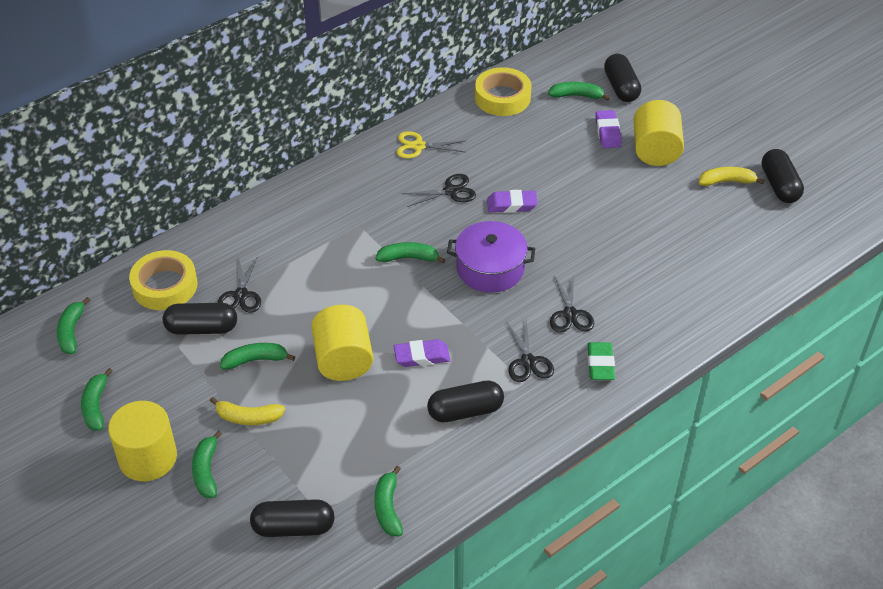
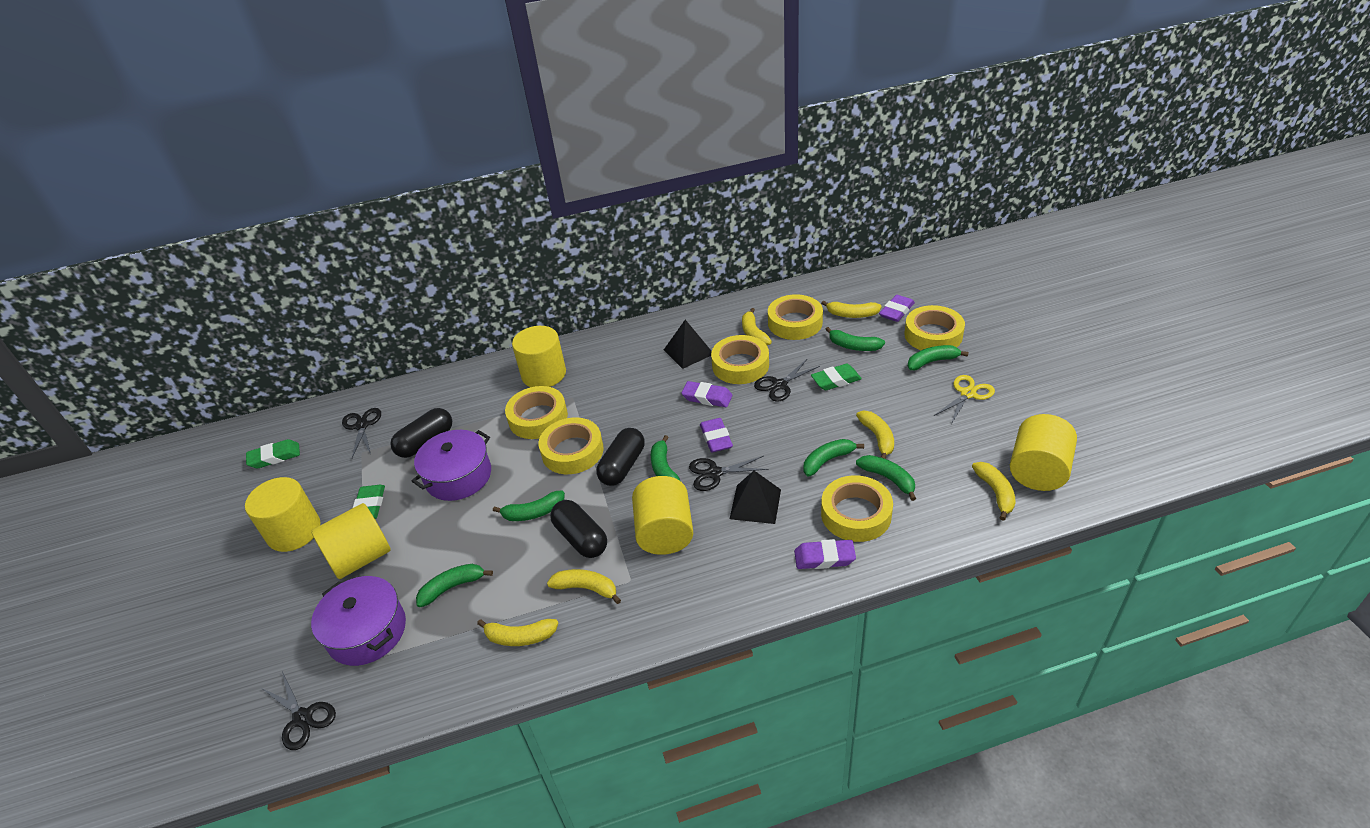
black capsule: [163,303,237,335] [250,499,335,537] [427,381,504,422] [604,54,641,102] [762,149,804,203] = 5 -> [390,408,452,458] [550,500,607,558] [596,428,645,486] = 3
black pyramid: none = 0 -> [664,320,712,369] [730,471,781,524] = 2
green eraser: [587,342,615,380] = 1 -> [246,439,300,469] [353,485,385,519] [811,364,862,390] = 3
purple eraser: [394,339,450,367] [487,190,538,213] [596,110,622,148] = 3 -> [682,381,733,407] [700,418,733,452] [794,539,856,569] [879,295,915,322] = 4
purple pot: [447,221,535,293] = 1 -> [311,576,406,666] [412,430,491,501] = 2
yellow banana: [210,397,285,425] [699,167,764,186] = 2 -> [477,619,559,646] [547,569,621,604] [742,308,772,345] [821,300,882,318] [856,411,894,459] [972,462,1016,521] = 6
yellow cylinder: [108,401,177,481] [311,305,373,381] [633,100,684,166] = 3 -> [245,477,320,552] [311,503,391,579] [512,326,566,387] [632,476,693,555] [1010,414,1077,491] = 5
yellow tape: [129,250,197,310] [475,67,532,116] = 2 -> [505,386,568,439] [539,417,604,474] [711,335,769,384] [768,294,823,340] [821,475,893,542] [904,305,965,350] = 6

